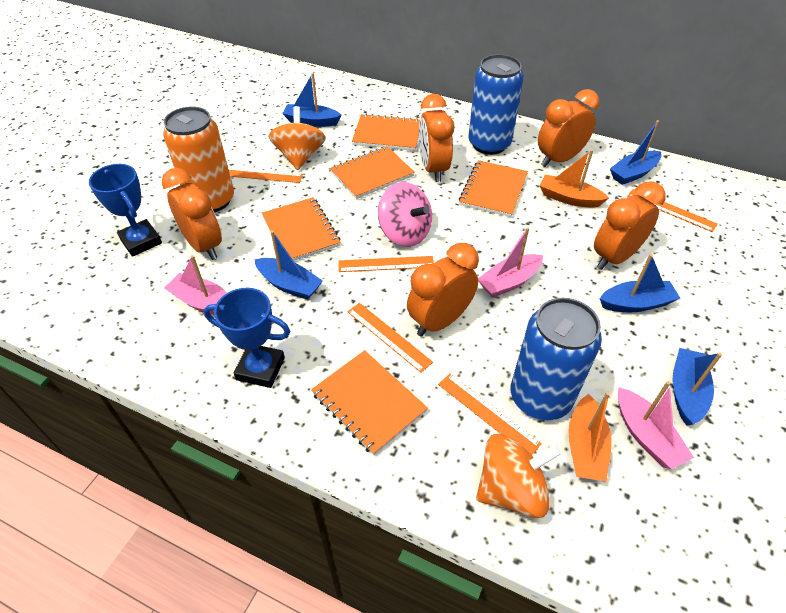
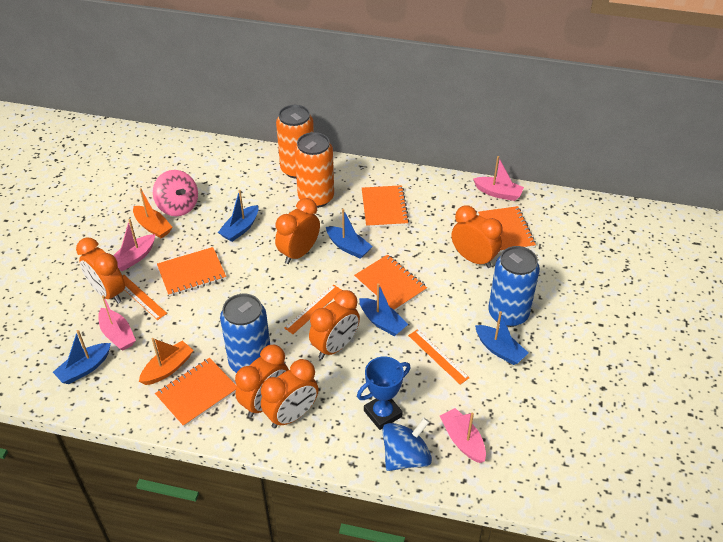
blue spinning top: none = 0 -> [382,418,432,471] = 1
blue trophy: [89,164,162,257] [204,288,291,388] = 2 -> [357,356,410,430] = 1
orange can: [163,106,234,212] = 1 -> [276,105,314,179] [294,132,334,208] = 2
orange clock: [162,168,222,260] [407,243,479,337] [419,94,454,182] [538,89,599,167] [594,181,666,270] = 5 -> [76,238,125,304] [235,345,289,418] [261,359,319,428] [275,198,320,264] [309,290,360,359] [452,205,503,268] = 6
orange ruler: [228,167,303,183] [339,256,434,272] [347,303,433,373] [438,374,542,455] [627,189,717,232] = 5 -> [122,275,167,320] [284,285,342,334] [408,329,469,385] = 3
orange spinning top: [268,106,326,170] [476,434,561,518] = 2 -> none = 0
pink boat: [164,255,227,315] [478,227,543,297] [618,381,694,469] = 3 -> [98,295,136,351] [113,219,155,271] [440,408,486,463] [473,156,524,201] = 4

